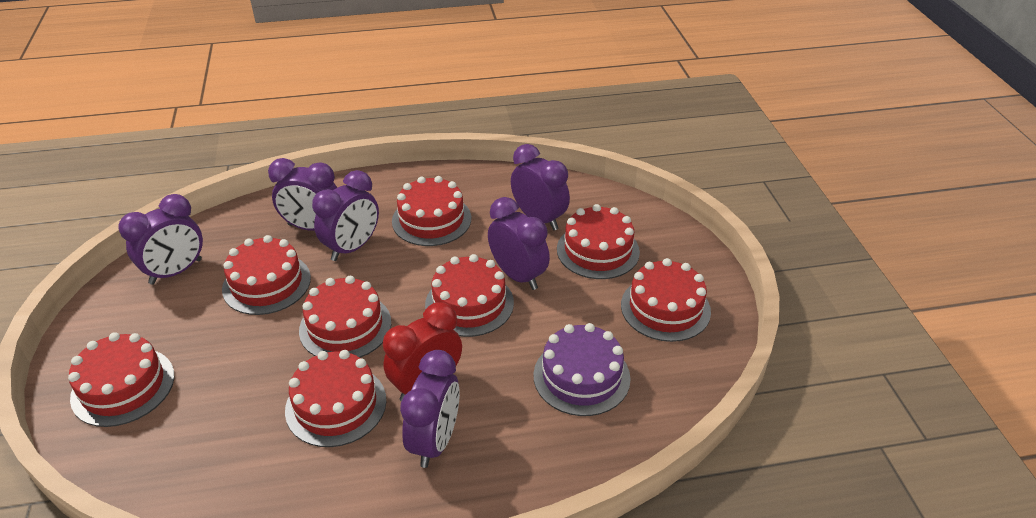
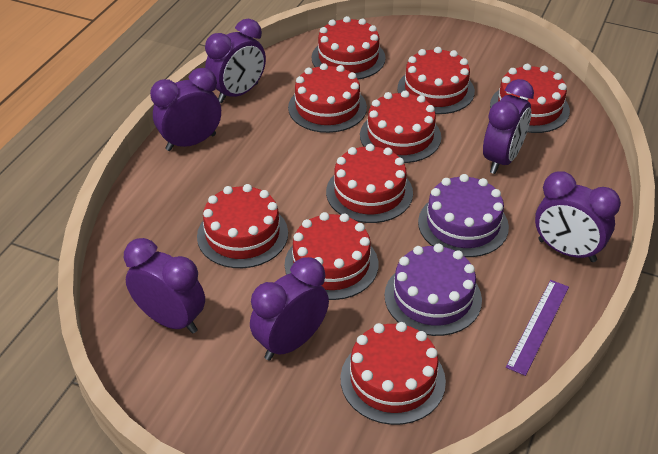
purple cake: [533,323,631,416] = 1 -> [384,244,482,336] [418,174,509,257] = 2
purple ruler: none = 0 -> [506,280,569,376] = 1
red cake: [68,332,174,427] [222,235,311,315] [285,350,386,447] [299,276,391,358] [392,176,471,246] [425,254,514,337] [557,204,640,279] [621,258,711,342] = 8 -> [197,184,288,268] [285,212,378,300] [288,63,367,133] [312,16,386,79] [326,144,413,223] [340,322,446,425] [360,90,441,163] [397,47,475,114] [490,64,570,133] = 9
red clock: [383,302,462,401] = 1 -> none = 0

